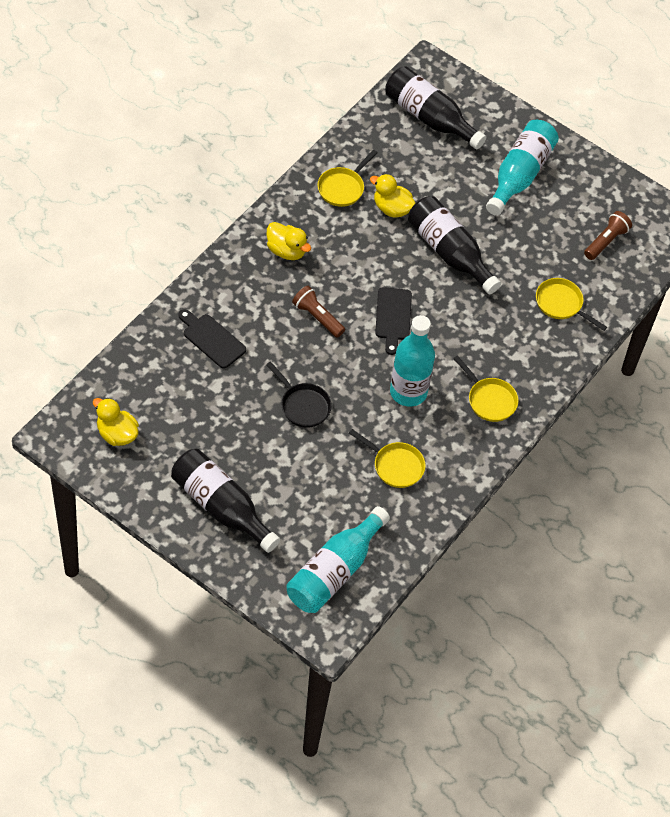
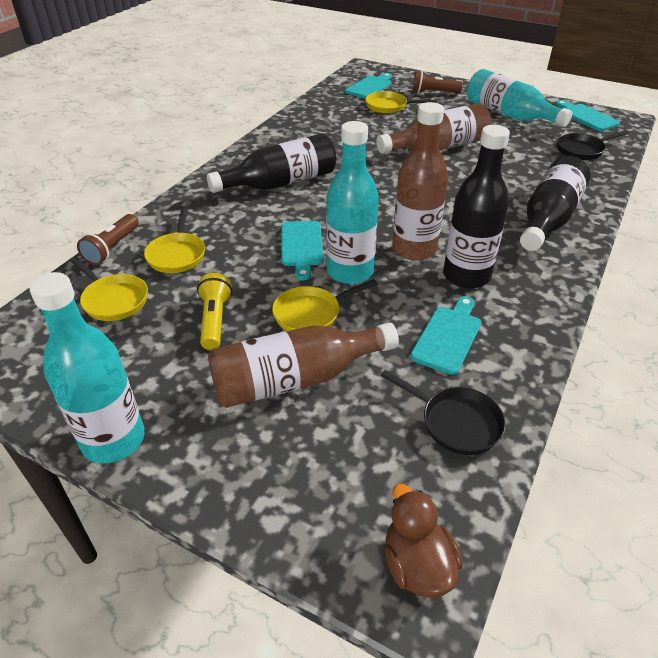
black cutting board: [178,309,246,369] [375,287,412,355] = 2 -> none = 0
black pan: [266,361,332,428] = 1 -> [381,370,506,455] [557,130,629,160] = 2
brown bottle: none = 0 -> [208,323,399,408] [376,103,491,154] [392,102,448,261] = 3
brown duck: none = 0 -> [384,484,463,598] = 1
turquoise cutting board: none = 0 -> [281,221,324,280] [345,73,392,99] [410,296,481,375] [556,100,620,131] = 4
yellow duck: [93,398,139,446] [267,222,311,260] [370,174,416,218] = 3 -> none = 0
yellow flashlight: none = 0 -> [197,273,232,350] = 1

